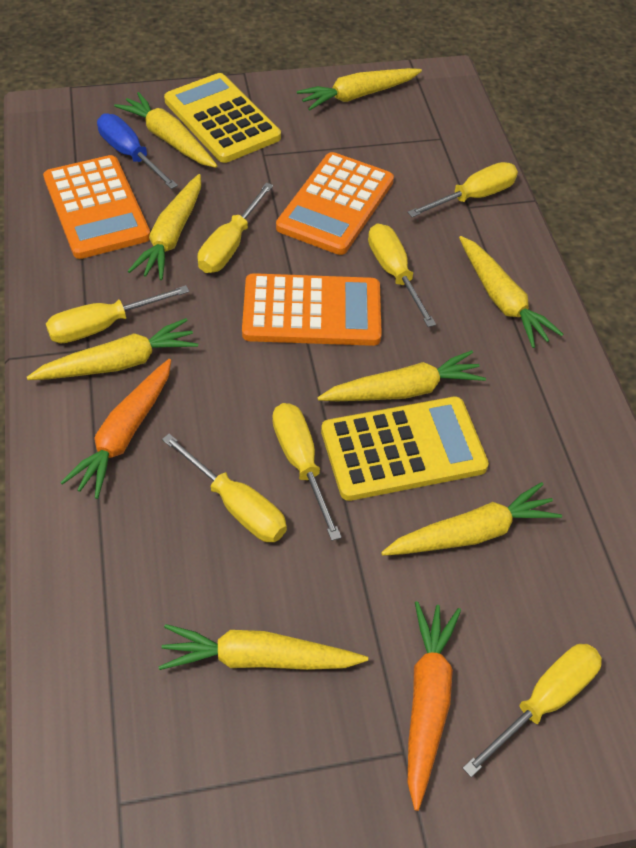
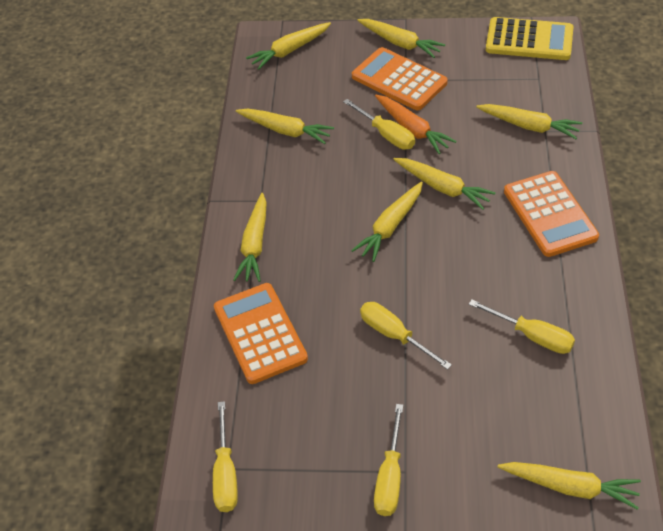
blue screwdriver: [97,113,178,189] = 1 -> none = 0
orange carrot: [60,359,171,499] [408,601,461,811] = 2 -> [375,95,457,154] = 1
yellow calculator: [164,73,281,163] [321,397,489,501] = 2 -> [486,17,573,60] = 1
yellow screwdriver: [46,285,190,343] [162,433,287,542] [198,183,273,273] [272,403,342,541] [368,223,436,327] [407,162,518,217] [463,644,602,777] = 7 -> [213,401,238,512] [343,99,415,150] [360,302,452,370] [374,404,403,516] [469,299,575,354] = 5

